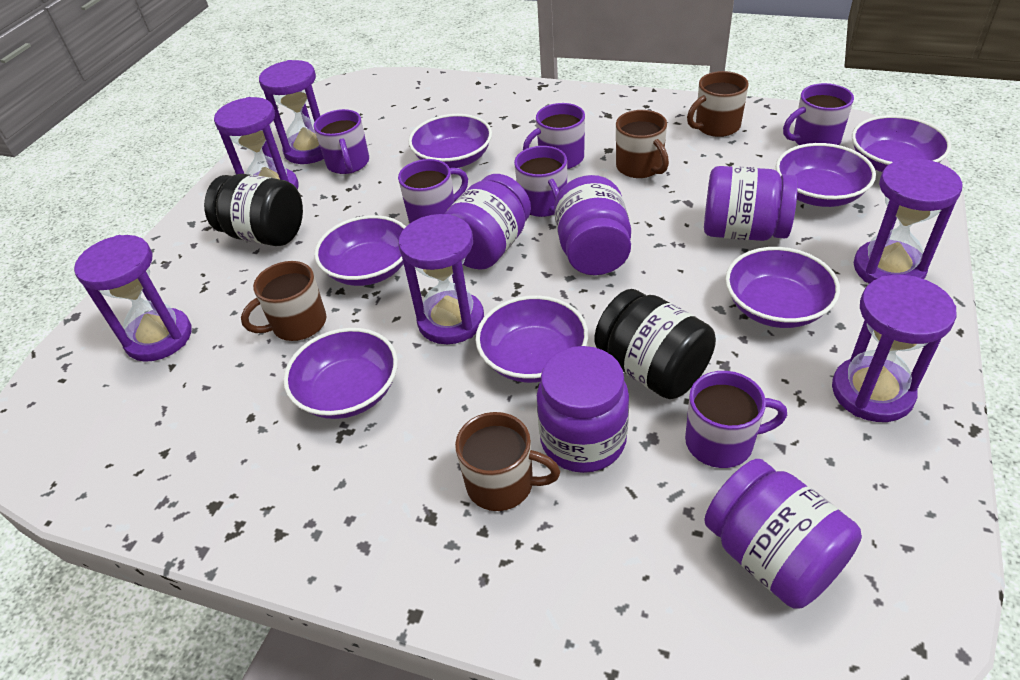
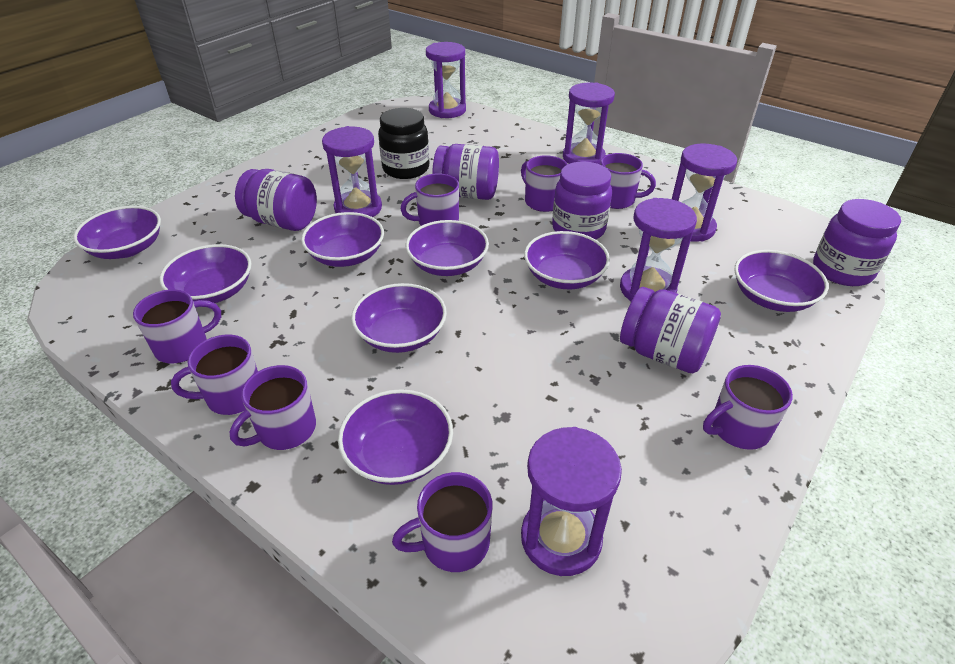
black jar: [204,174,303,246] [594,289,716,399] = 2 -> [378,108,429,179] = 1
brown mug: [241,261,326,341] [455,412,561,511] [616,110,669,178] [687,71,749,137] = 4 -> none = 0
purple bowl: [283,328,398,419] [314,215,406,286] [409,114,492,168] [476,295,588,383] [725,247,840,328] [776,143,876,207] [852,115,951,172] = 7 -> [73,206,161,259] [159,244,252,303] [301,212,384,267] [338,389,453,485] [351,283,447,353] [406,220,489,276] [524,231,610,289] [734,250,829,312] = 8
purple mug: [314,109,369,174] [398,159,468,223] [514,146,567,217] [523,103,585,169] [685,371,787,468] [783,83,854,145] = 6 -> [133,289,221,363] [171,335,258,415] [230,365,316,450] [392,472,493,572] [401,174,459,226] [521,155,568,212] [600,153,656,209] [703,365,793,450] = 8

